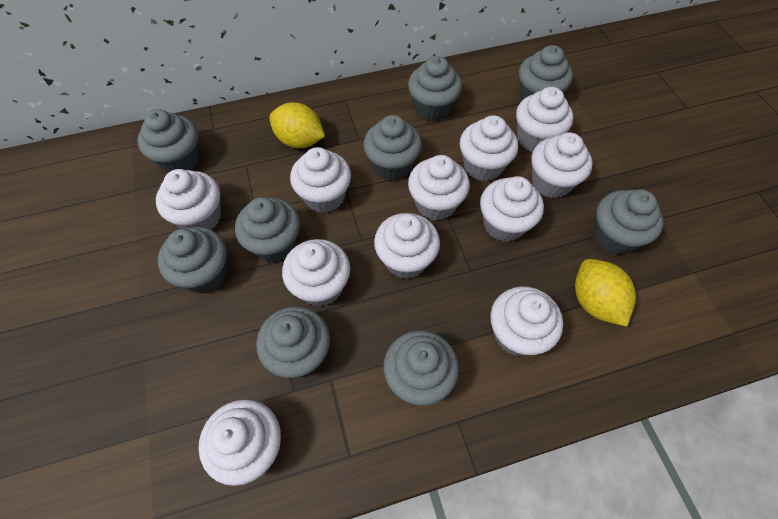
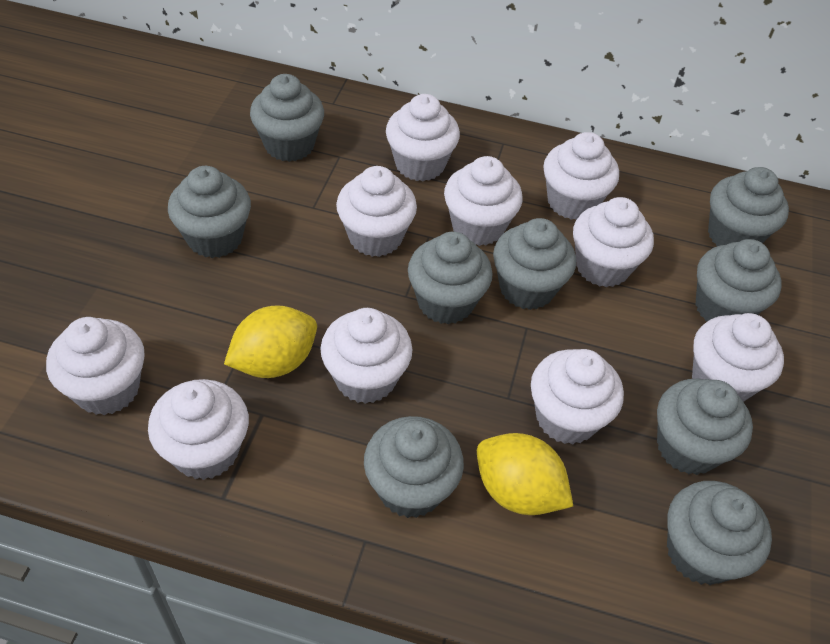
white cupcake: [156,169,221,230] [198,400,281,486] [282,239,350,307] [290,147,351,213] [374,213,440,279] [408,155,470,221] [460,115,518,181] [480,176,544,242] [490,286,563,356] [516,87,573,152] [531,132,593,198] = 11 -> [46,317,145,415] [148,379,249,480] [320,308,413,404] [336,166,417,257] [386,94,460,181] [444,156,523,246] [531,349,624,444] [543,132,619,220] [573,197,654,287] [692,313,784,402] = 10

